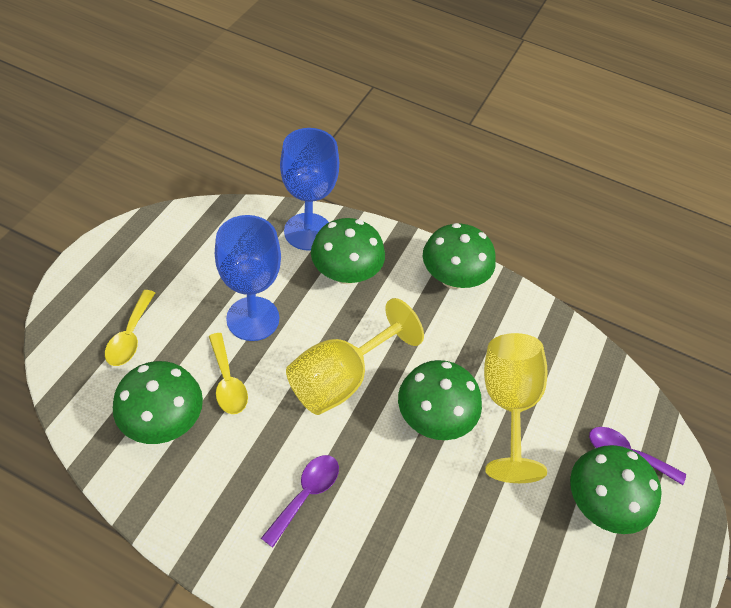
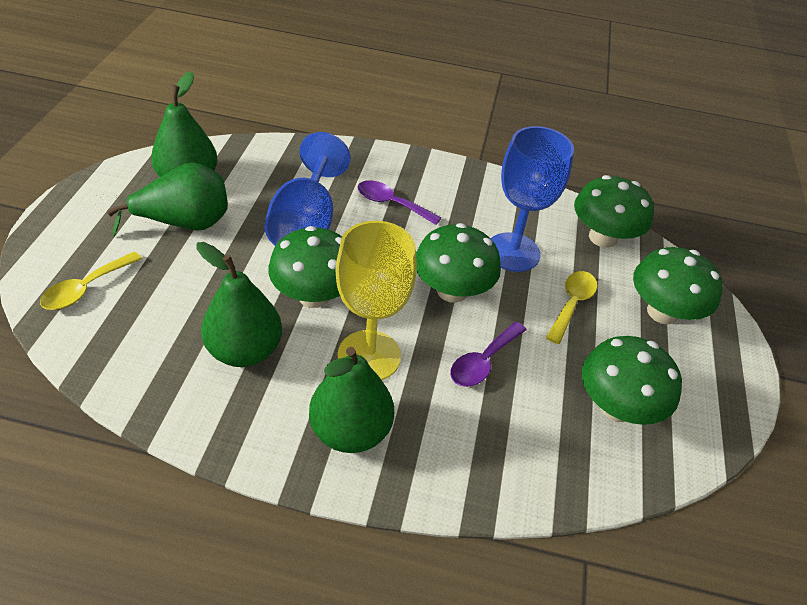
green pear: none = 0 -> [107,162,228,236] [151,71,218,177] [196,242,282,367] [309,347,394,453] = 4
yellow goblet: [286,298,424,415] [484,333,548,483] = 2 -> [336,221,417,380] = 1

